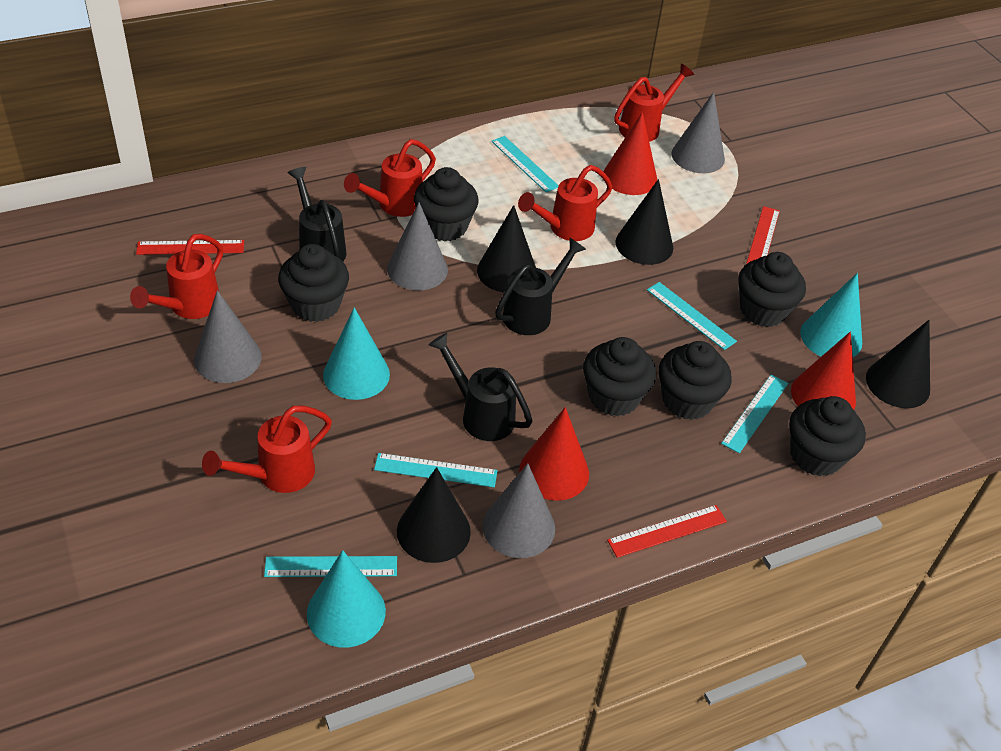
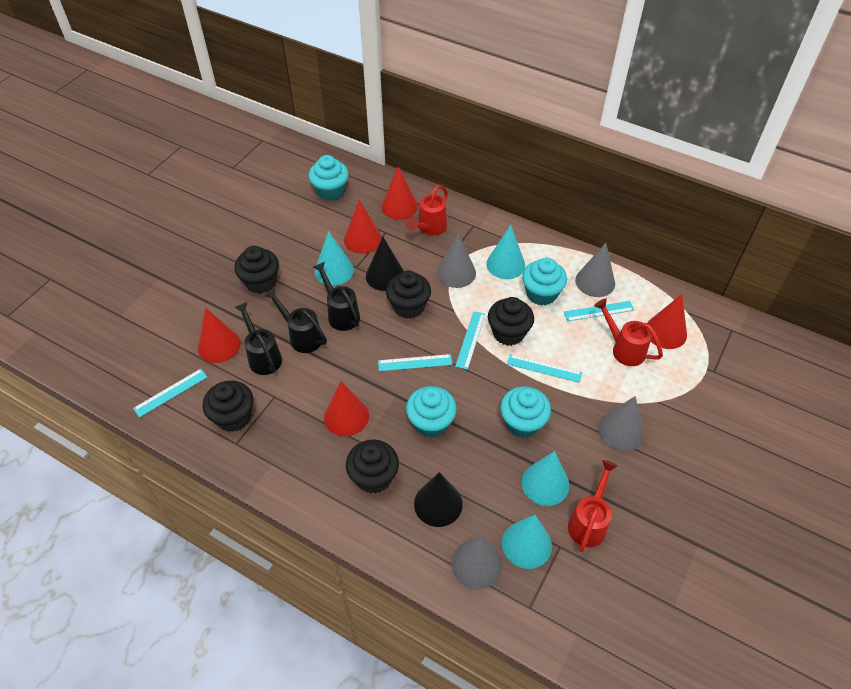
black cone: [397,467,471,563] [477,205,536,292] [615,179,673,265] [866,320,930,408] = 4 -> [366,237,404,291] [414,472,463,527] = 2
black cupcake: [278,244,349,322] [414,167,479,242] [583,337,656,417] [659,341,732,420] [738,252,806,327] [789,396,866,476] = 6 -> [203,381,254,432] [234,246,279,293] [346,440,399,494] [386,271,431,319] [488,297,534,346] = 5
red cone: [519,407,589,501] [603,112,657,195] [791,332,856,409] = 3 -> [198,308,241,363] [324,381,369,436] [344,200,382,254] [381,166,418,220] [647,294,687,349] = 5
red ruler: [136,240,244,255] [607,505,727,558] [746,206,780,264] = 3 -> none = 0
red watering can: [130,234,223,319] [202,406,332,493] [344,139,436,217] [518,165,613,241] [614,63,694,142] = 5 -> [406,185,448,236] [568,460,618,552] [594,299,663,366] = 3
turquoise cone: [307,550,386,648] [323,307,390,400] [800,273,862,357] = 3 -> [315,231,354,286] [486,225,525,279] [502,515,552,569] [522,451,569,506] = 4
turquoise cupcake: none = 0 -> [308,155,349,201] [406,386,457,438] [500,386,551,438] [522,258,567,305] = 4

